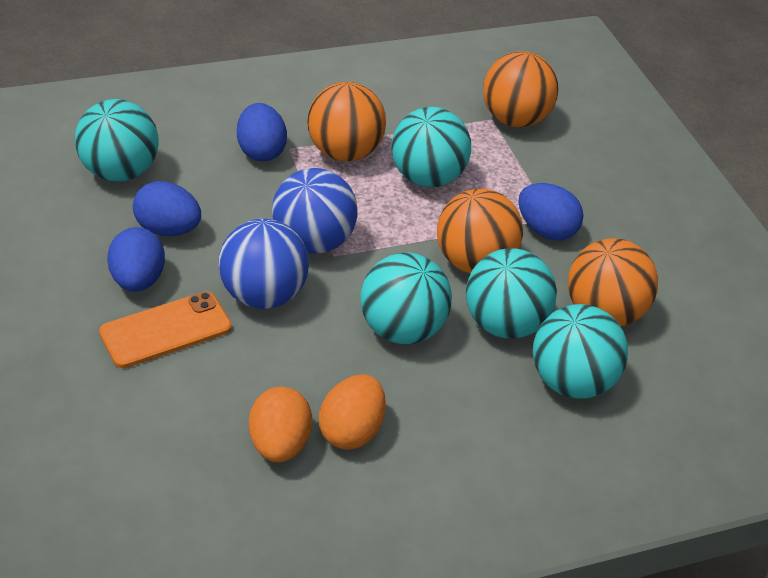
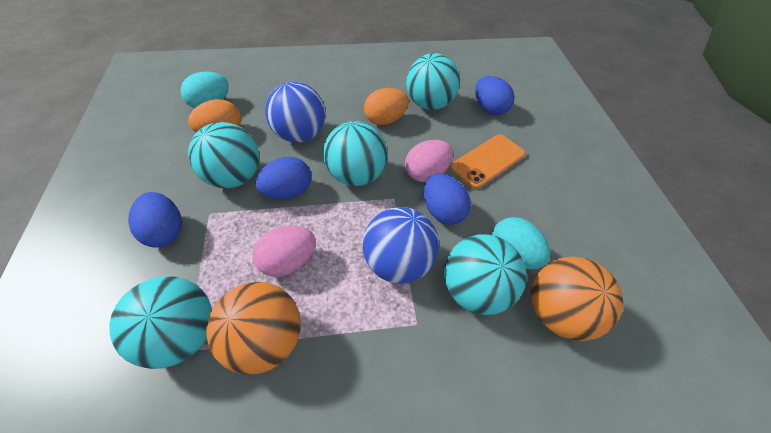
orange ball: [307,82,386,161] [437,188,523,273] [483,51,559,127] [568,238,658,326] = 4 -> [206,282,301,375] [531,257,623,341] = 2
pink egg: none = 0 -> [253,226,316,277] [405,140,453,182] = 2
turquoise egg: none = 0 -> [181,72,229,108] [492,217,550,269] = 2

